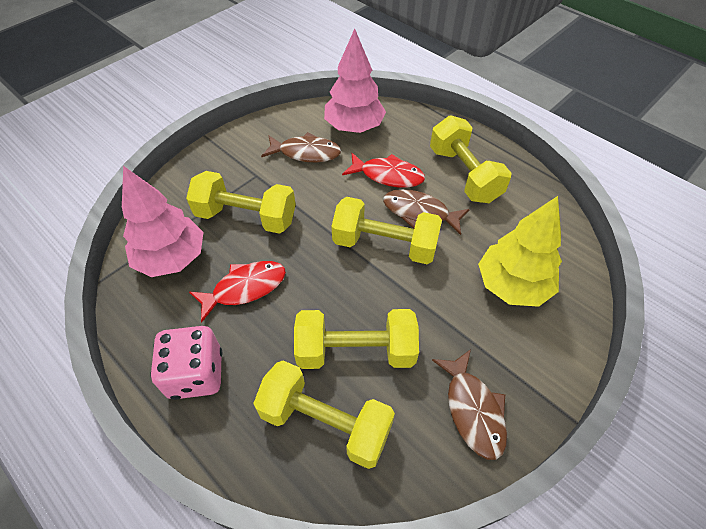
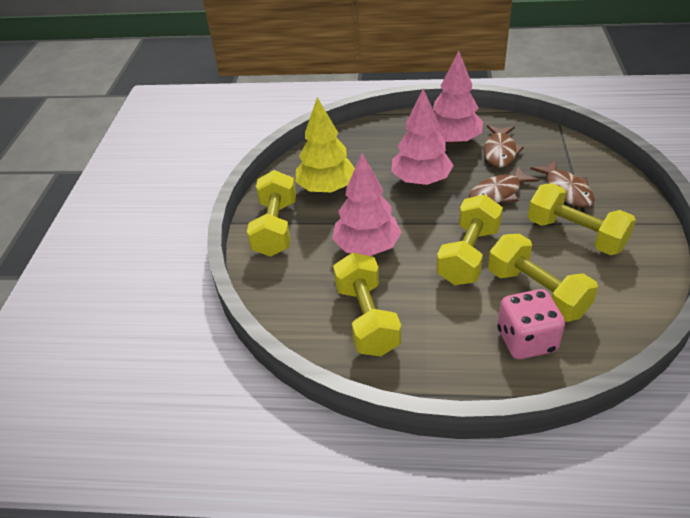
pink tree: [122,166,204,277] [324,28,386,133] = 2 -> [332,153,402,256] [391,88,454,185] [433,51,483,145] = 3
red fish: [189,261,286,323] [342,153,425,188] = 2 -> none = 0

